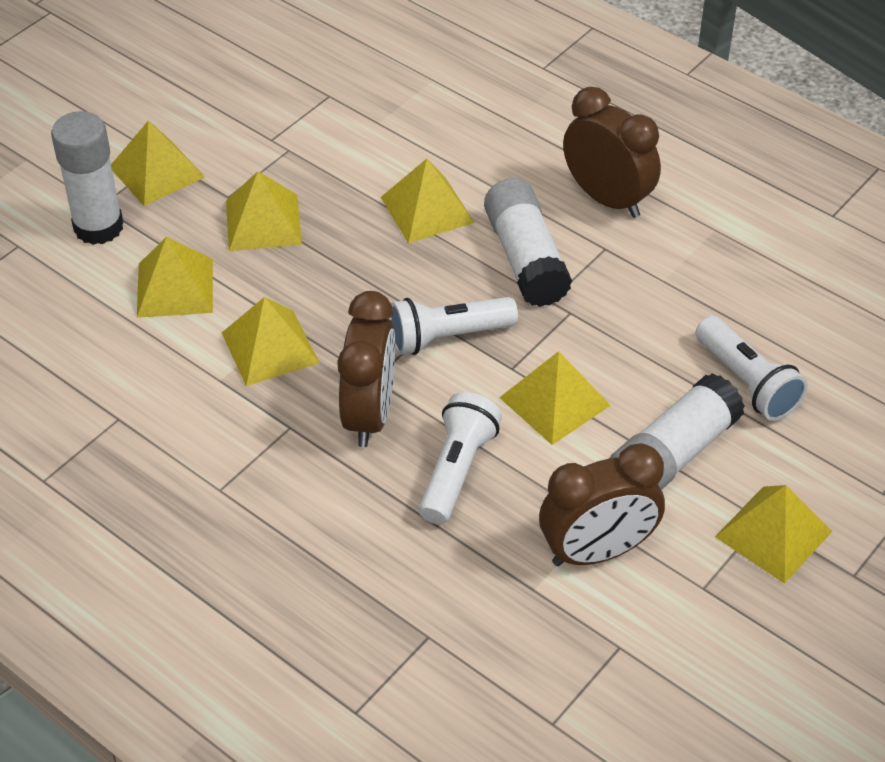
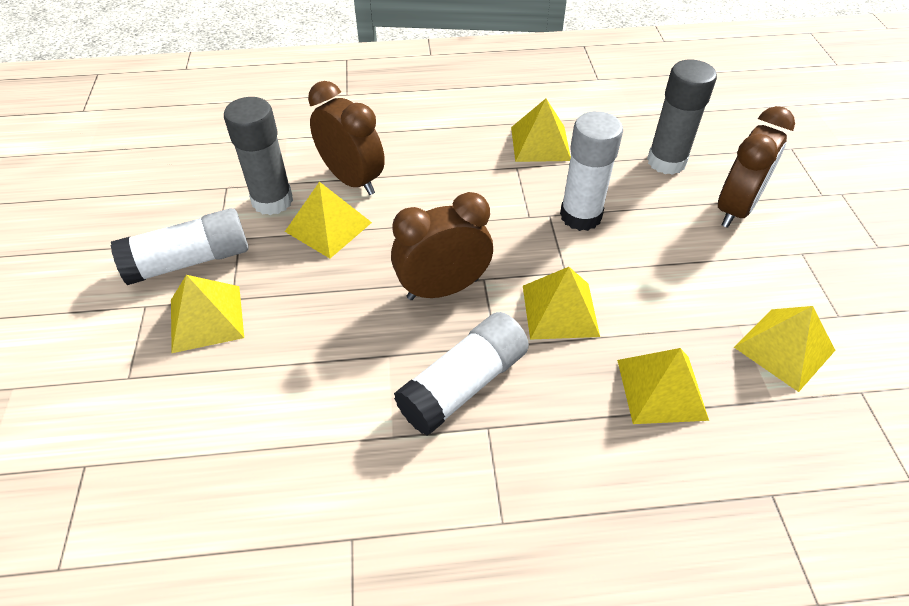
grey glue stick: none = 0 -> [224,97,293,215] [647,60,717,175] = 2
white flashlight: [389,297,518,355] [419,392,502,524] [696,316,808,421] = 3 -> none = 0
yellow pyramid: [111,120,205,206] [137,237,213,318] [222,297,319,386] [226,171,302,251] [381,159,475,243] [499,351,611,445] [715,485,832,584] = 7 -> [171,275,244,353] [285,182,372,258] [511,99,571,162] [523,267,600,340] [617,348,709,424] [734,306,835,392] = 6

